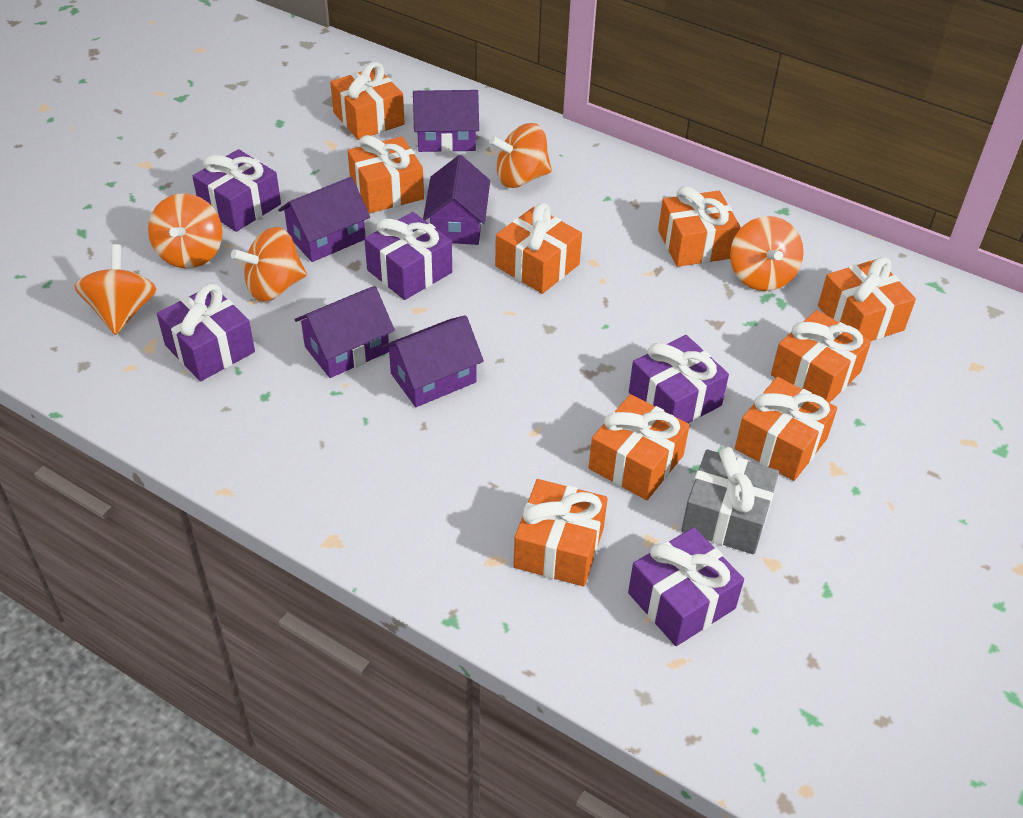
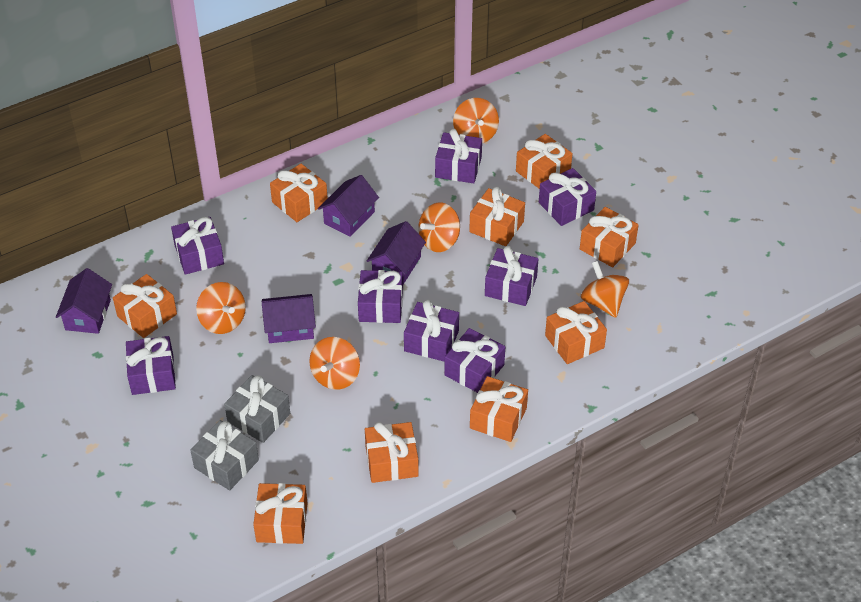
grey gift: [681,447,779,554] = 1 -> [190,420,259,491] [224,375,290,443] = 2
purple gift: [157,284,255,381] [192,149,281,232] [364,212,452,300] [628,527,744,646] [629,335,729,423] = 5 -> [126,336,176,395] [171,217,224,275] [358,270,403,323] [404,300,459,362] [435,129,482,183] [444,328,505,393] [485,246,538,306] [539,168,596,226] = 8
purple house: [278,177,370,262] [294,286,395,378] [382,315,484,407] [413,90,479,152] [423,155,490,245] = 5 -> [56,268,112,334] [262,294,316,343] [318,175,379,237] [367,221,426,284] = 4

